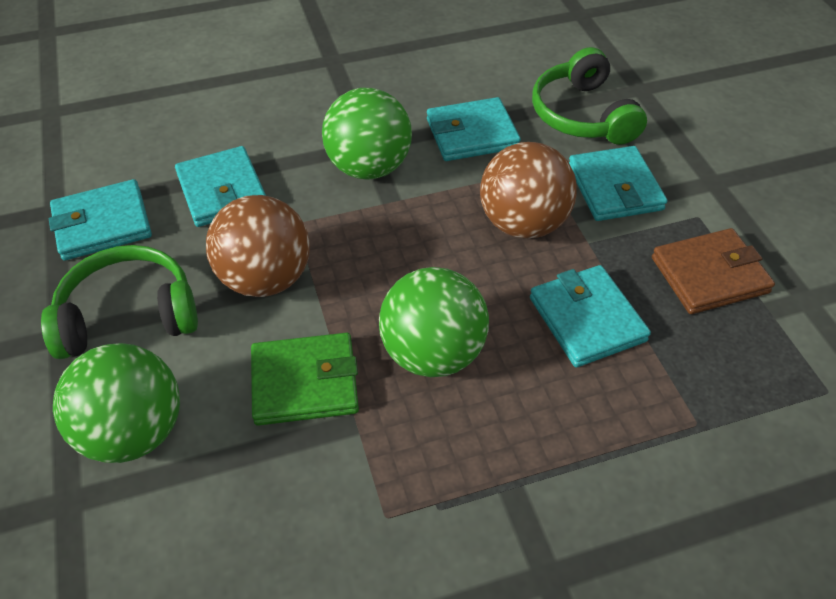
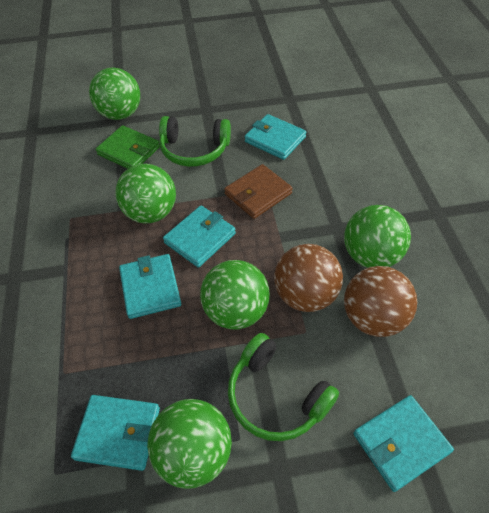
green ball: [53,343,180,463] [322,88,412,180] [379,267,489,377] = 3 -> [89,68,140,120] [115,164,176,224] [147,399,232,489] [200,260,270,330] [344,205,411,268] = 5

